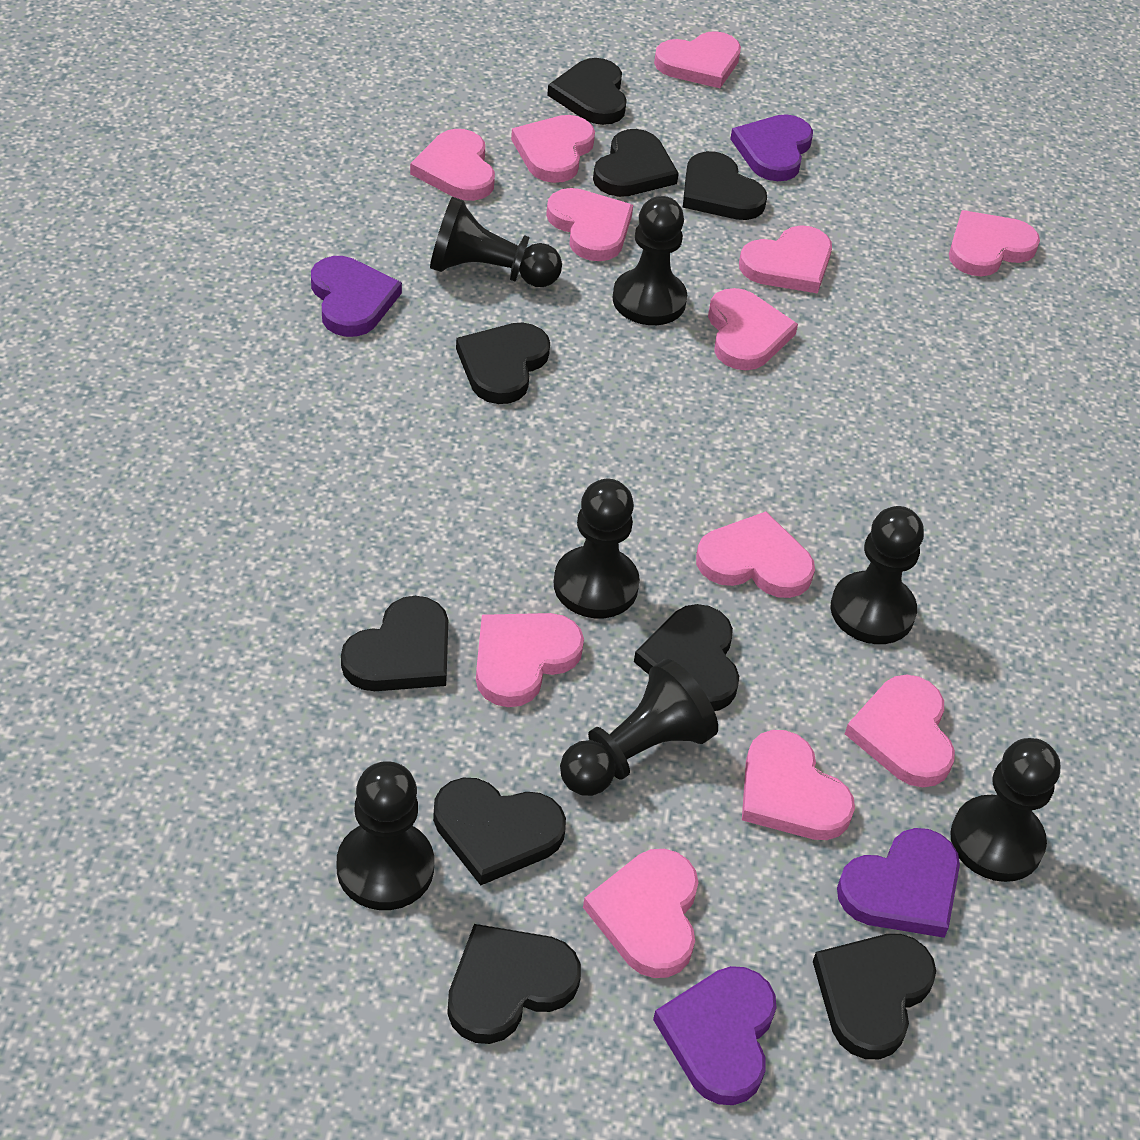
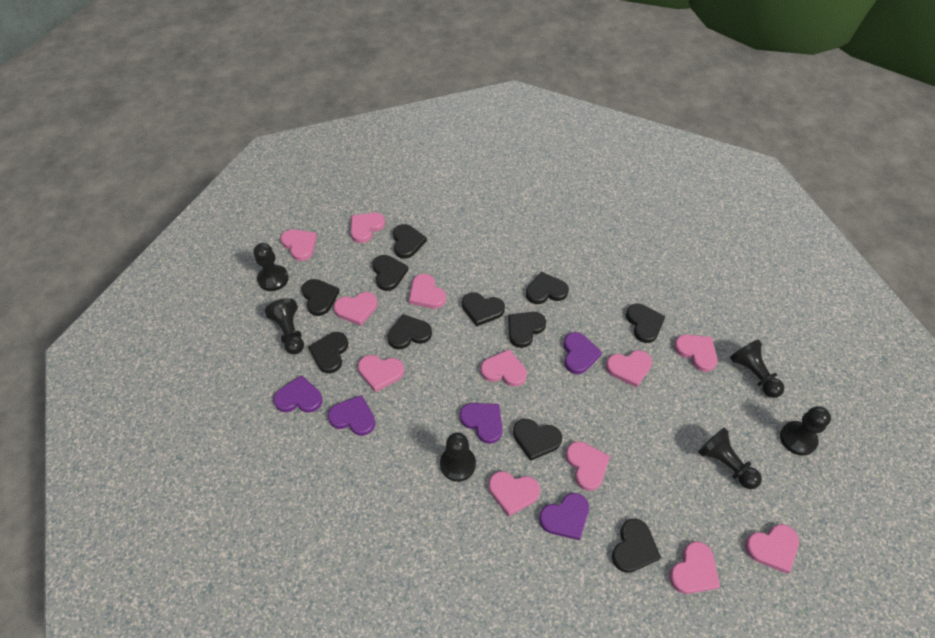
black heart: [341,596,448,691] [433,778,566,885] [447,924,581,1044] [456,323,550,404] [547,58,627,125] [593,129,679,197] [634,604,739,711] [683,151,767,220] [813,934,936,1059] = 9 -> [302,279,340,316] [308,332,348,373] [372,255,409,291] [388,314,432,350] [393,224,427,259] [462,292,505,326] [508,312,546,348] [513,419,562,461] [526,272,569,304] [612,518,661,573] [626,304,666,343] = 11
black pawn: [337,761,434,910] [430,197,562,287] [554,479,640,618] [560,659,718,796] [612,196,687,325] [830,506,924,644] [950,738,1060,882] = 7 -> [254,243,289,291] [265,298,304,354] [440,432,476,482] [698,427,762,489] [730,339,784,398] [780,406,831,456] = 6
purple heart: [311,256,402,337] [653,966,776,1105] [730,114,813,181] [837,828,960,938] = 4 -> [273,375,323,413] [328,395,375,436] [460,403,502,444] [539,493,589,540] [563,332,602,374] = 5

